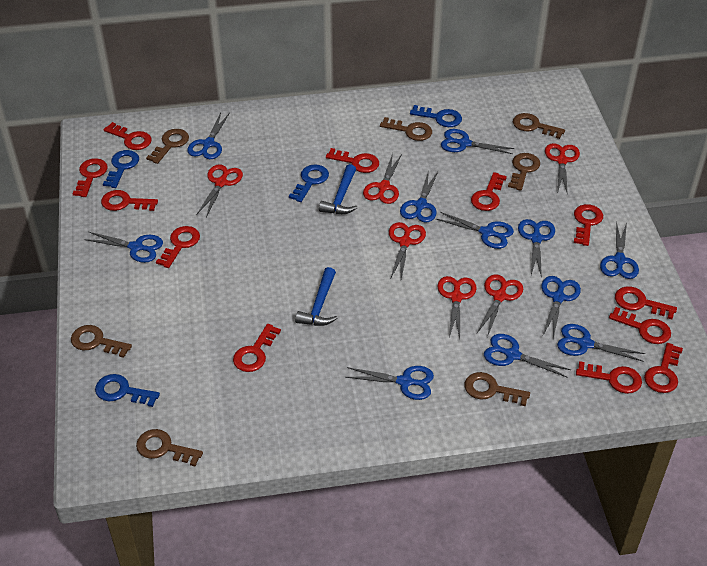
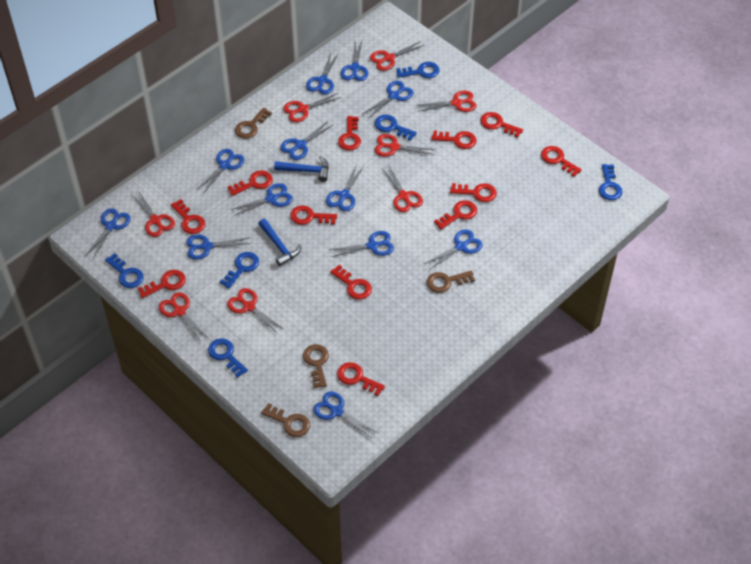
blue key: [95,374,160,407] [103,150,139,188] [289,164,329,202] [410,105,462,127] = 4 -> [105,253,144,288] [208,338,248,377] [220,252,259,288] [375,115,417,141] [396,62,440,78] [599,164,622,200] = 6
blue scissors: [84,232,163,263] [187,113,230,159] [345,366,434,400] [400,170,438,222] [436,212,514,249] [441,129,515,154] [484,334,571,378] [518,219,555,278] [541,276,581,339] [557,324,645,362] [600,221,639,279] = 11 -> [85,208,130,259] [186,235,251,260] [196,149,245,194] [230,183,293,216] [280,121,333,160] [306,54,338,94] [313,391,378,439] [326,164,364,211] [329,231,394,257] [341,41,368,81] [363,81,413,118] [424,229,483,270] = 12
brown key: [71,325,132,358] [136,429,203,466] [146,129,189,164] [380,117,432,141] [464,372,530,406] [508,153,540,191] [513,113,565,139] = 7 -> [235,108,272,139] [261,403,310,437] [303,344,329,388] [426,270,475,293] = 4
red scissors: [197,164,243,217] [363,153,402,204] [389,222,426,279] [438,276,477,338] [477,275,523,337] [545,143,580,195] = 6 -> [131,190,175,237] [159,292,209,343] [227,288,284,334] [283,93,342,122] [370,41,425,71] [374,134,436,157] [382,166,423,212] [419,91,476,112] = 8

